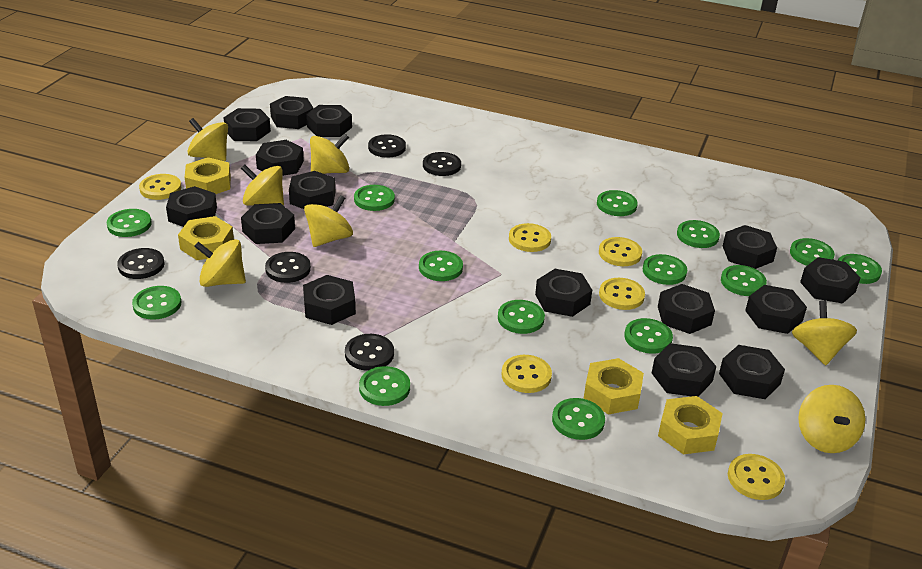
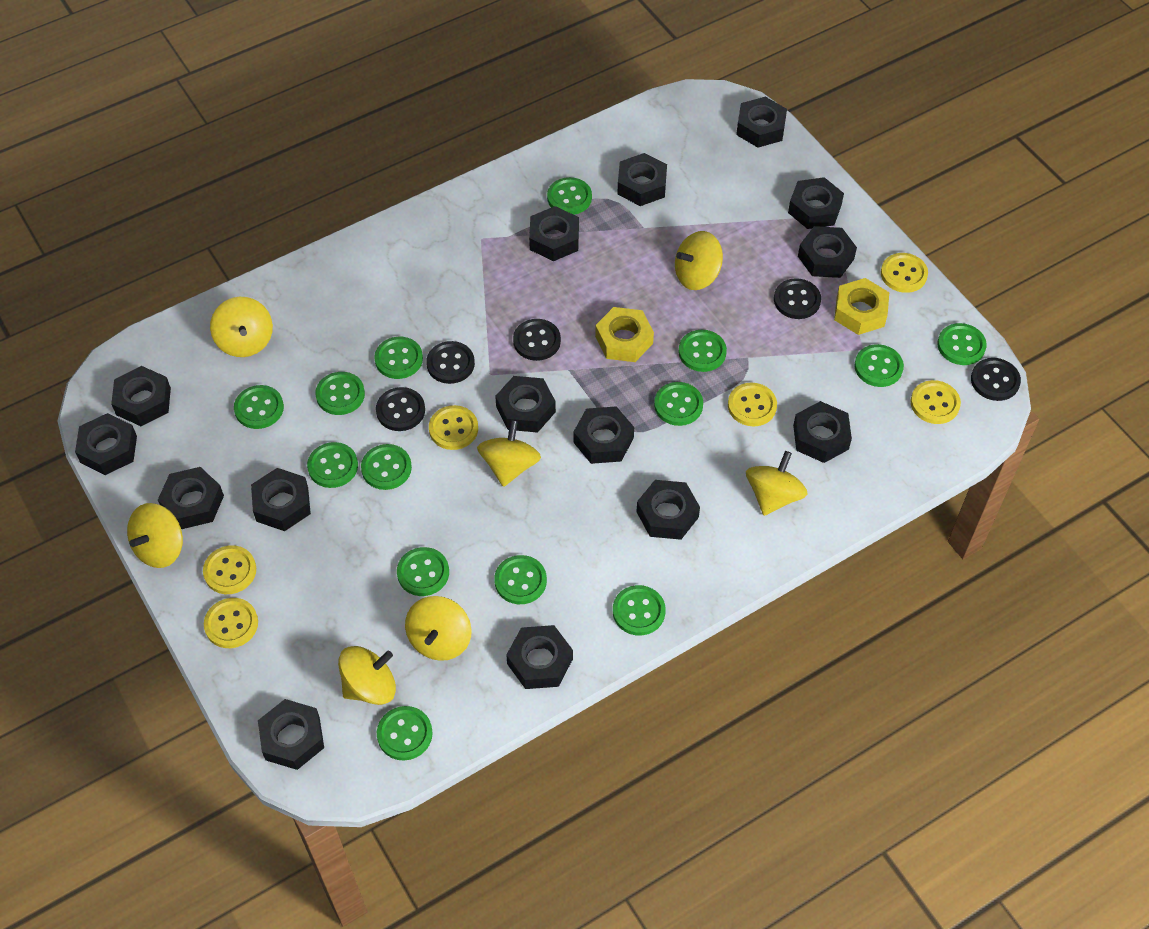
yellow nut: [178,216,234,260] [184,157,231,194] [584,358,644,414] [658,396,723,454] = 4 -> [595,307,654,362] [834,278,889,335] = 2

